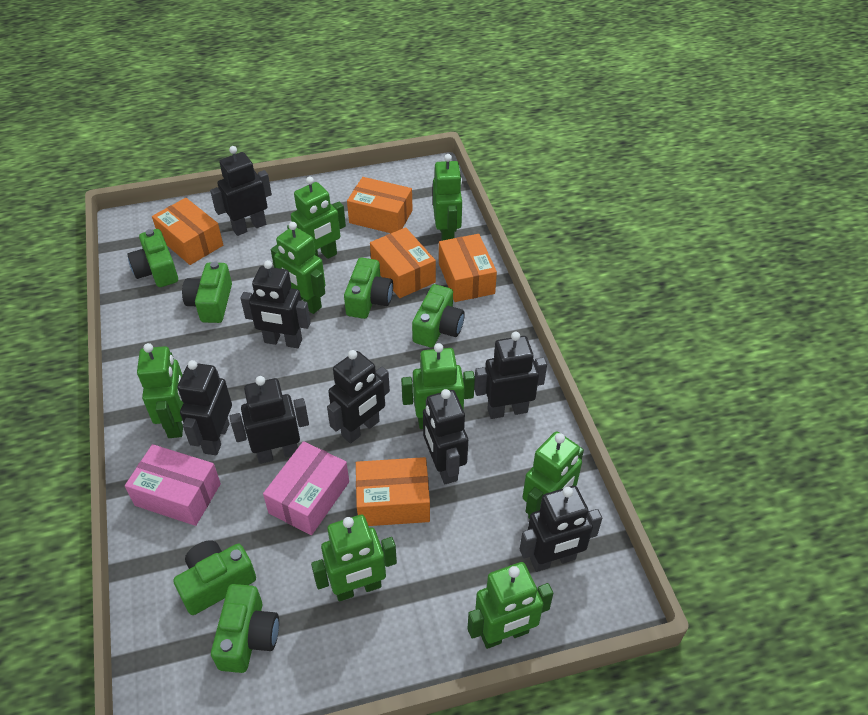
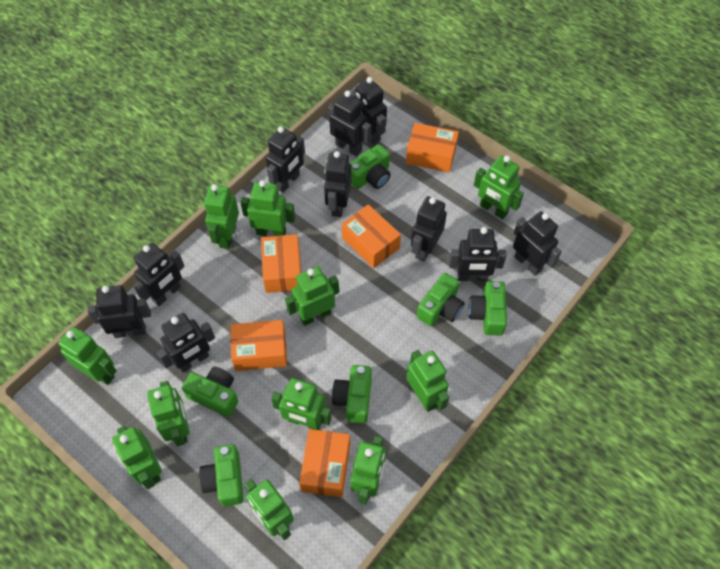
black robot: [178,360,232,455] [210,146,272,236] [229,376,309,464] [240,260,311,348] [327,350,390,443] [423,389,468,484] [474,332,547,419] [520,486,602,572] = 8 -> [88,285,151,338] [134,243,185,306] [157,313,215,373] [265,126,305,193] [324,151,352,217] [328,91,371,157] [350,77,387,145] [411,196,447,261] [449,227,507,281] [513,211,562,276] = 10
green robot: [137,343,183,438] [271,222,325,314] [287,177,346,259] [311,515,397,601] [401,343,475,429] [433,154,462,241] [467,562,553,649] [523,431,584,519] = 8 -> [58,326,117,385] [112,426,162,489] [147,381,190,446] [204,184,239,249] [240,180,295,236] [244,479,294,540] [271,378,332,430] [285,266,339,326] [350,436,386,504] [406,350,449,412] [474,156,524,219] = 11
pink box: [125,444,221,526] [263,441,349,535] = 2 -> none = 0

